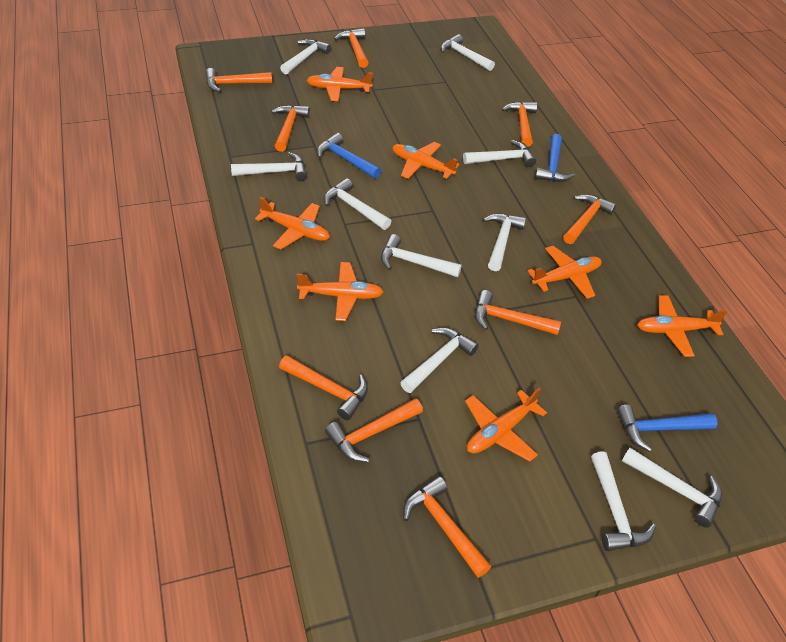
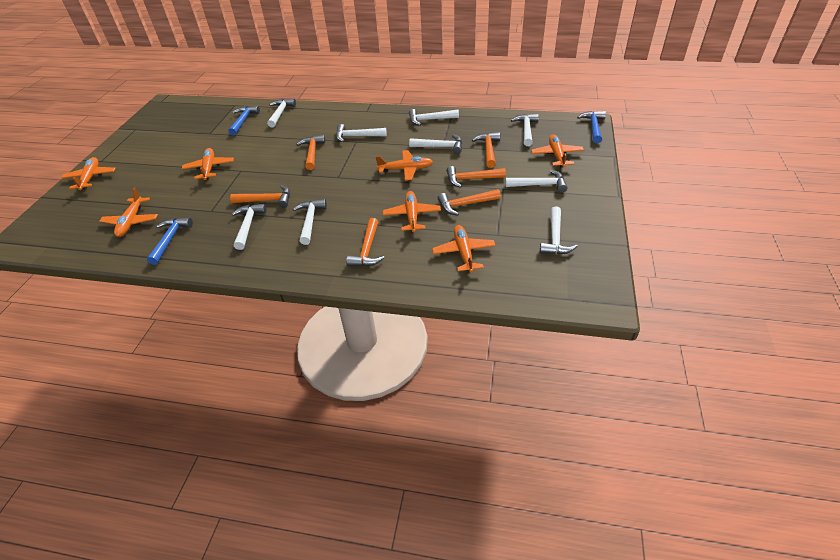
orange hammer: [205,68,272,92] [271,105,310,152] [279,355,368,420] [325,398,423,462] [334,28,368,68] [403,476,491,578] [475,290,561,335] [502,102,537,147] [563,194,616,244] = 9 -> [230,185,290,208] [297,135,325,170] [346,218,385,266] [438,189,501,216] [447,166,506,188] [472,132,500,168] = 6
white hammer: [231,152,307,181] [280,39,331,74] [324,178,391,230] [381,234,462,277] [400,328,479,393] [441,34,495,71] [463,140,536,167] [483,213,526,271] [591,451,656,551] [622,448,722,527] = 10 -> [231,204,266,250] [267,99,296,127] [293,199,327,245] [336,124,387,142] [409,109,459,126] [409,134,462,154] [505,170,568,192] [511,114,539,146] [540,206,578,255] = 9

